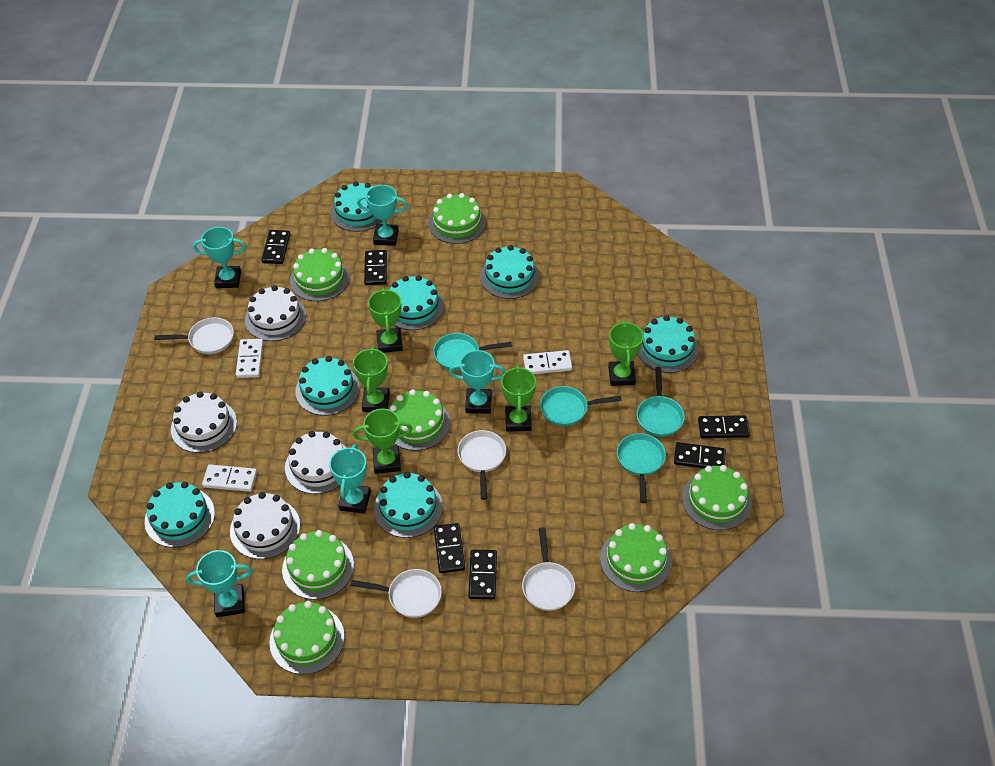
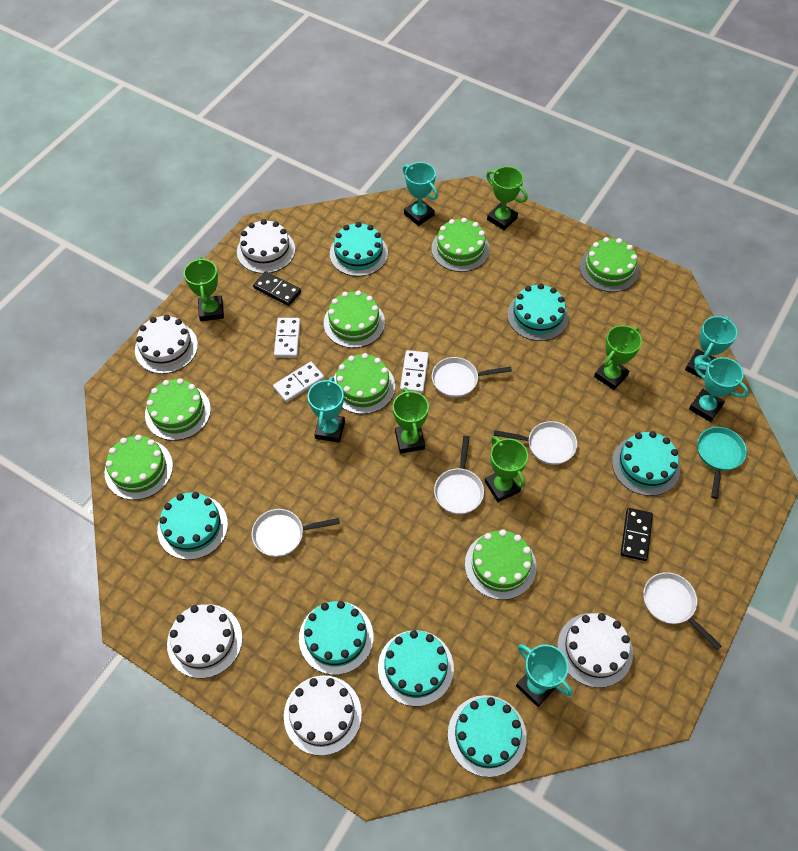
black domino: [262,230,290,264] [364,250,387,285] [434,523,465,573] [468,550,497,599] [674,442,726,468] [698,415,750,438] = 6 -> [253,271,301,306] [621,508,653,561] = 2
turquoise pan: [433,333,512,371] [540,386,622,426] [617,433,666,503] [637,367,685,437] = 4 -> [697,427,747,499] = 1
white cake: [171,392,237,453] [230,492,300,559] [245,285,306,341] [285,431,346,494] = 4 -> [135,315,198,374] [167,605,243,678] [237,219,295,274] [284,675,362,756] [557,613,633,688] = 5
white pan: [154,317,234,354] [351,569,442,618] [458,430,506,500] [522,527,575,611] = 4 -> [252,509,340,557] [432,357,512,398] [434,436,484,515] [494,421,577,465] [643,572,722,650] = 5

